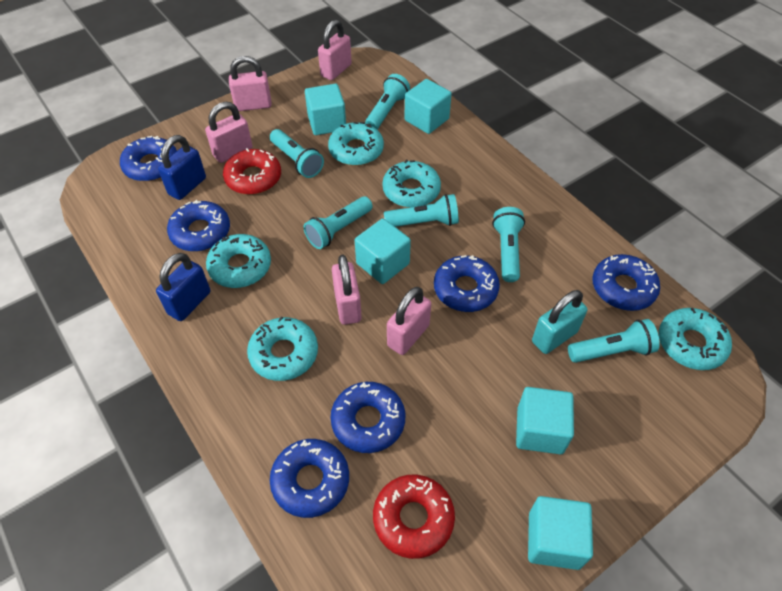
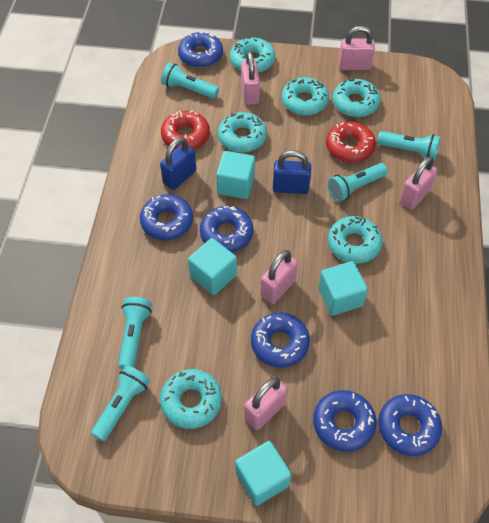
turquoise cube: [305,84,346,135] [355,218,411,284] [404,79,452,134] [516,387,574,454] [528,496,593,570] = 5 -> [188,238,237,295] [216,151,255,199] [235,441,292,506] [318,261,368,316] = 4
turquoise donut: [206,234,271,288] [247,316,318,381] [328,122,384,166] [382,159,441,207] [659,308,732,370] = 5 -> [160,369,222,429] [218,112,267,152] [230,37,275,73] [281,77,329,116] [328,216,382,264] [333,78,380,117] = 6
turquoise flashlight: [270,129,324,178] [303,196,373,249] [365,74,410,129] [384,194,459,227] [492,207,525,282] [568,319,660,363] = 6 -> [91,365,150,441] [118,297,152,369] [161,62,219,99] [328,163,388,202] [377,131,440,161] = 5
turquoise padlock: [532,290,587,354] = 1 -> none = 0

